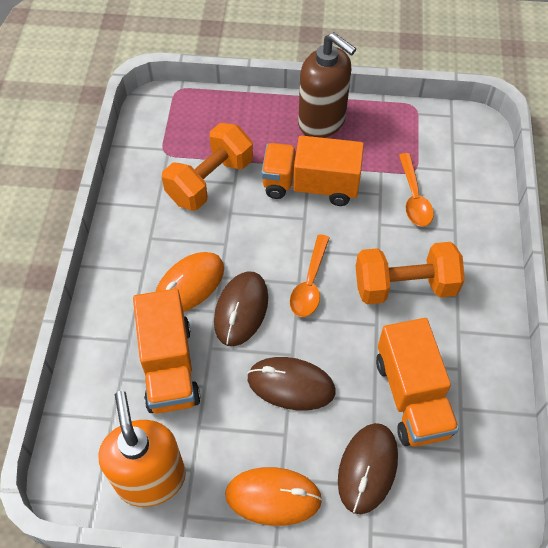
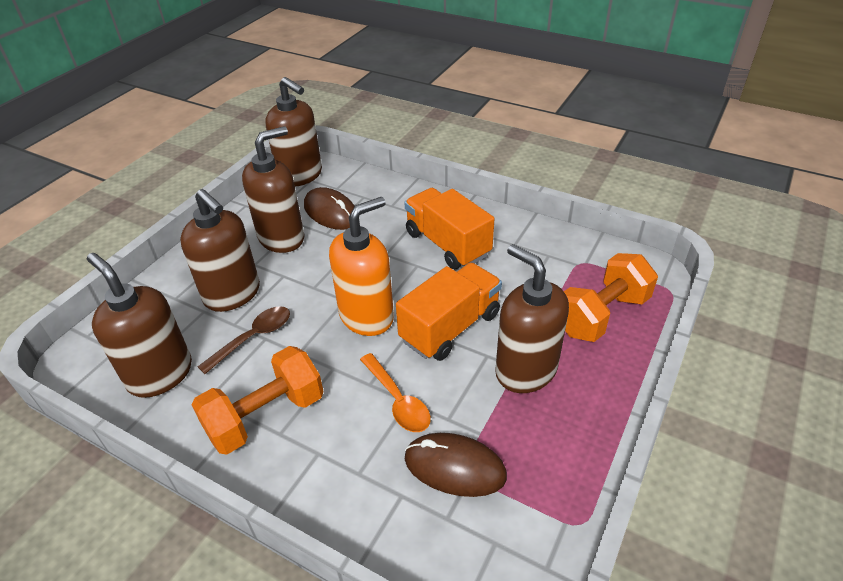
brown mouse: [214,271,268,346] [247,357,336,410] [338,423,398,514] = 3 -> [304,187,354,230] [405,433,507,497] = 2
brown soap dispenser: [298,32,356,138] = 1 -> [87,253,192,398] [180,189,260,312] [242,126,304,253] [265,77,322,187] [495,244,569,393] = 5
brown spoon: none = 0 -> [198,306,290,374] = 1
orange mouse: [156,252,224,312] [225,467,323,526] = 2 -> none = 0
orange spoon: [290,234,330,317] [399,153,434,227] = 2 -> [360,353,431,432] = 1
orange truck: [133,288,201,414] [261,135,364,206] [376,318,459,447] = 3 -> [396,263,502,361] [404,188,494,269] = 2

